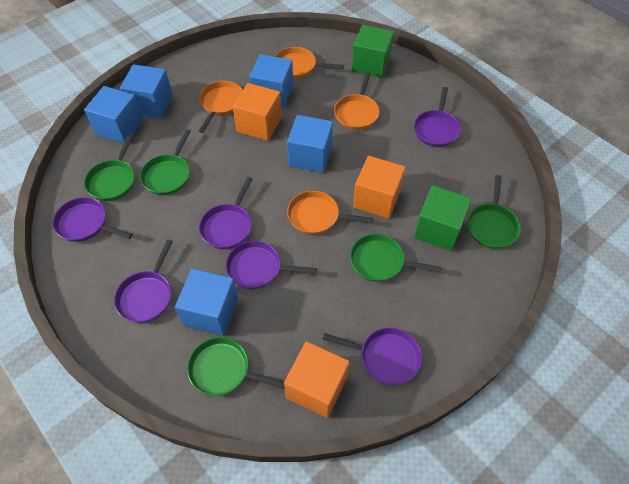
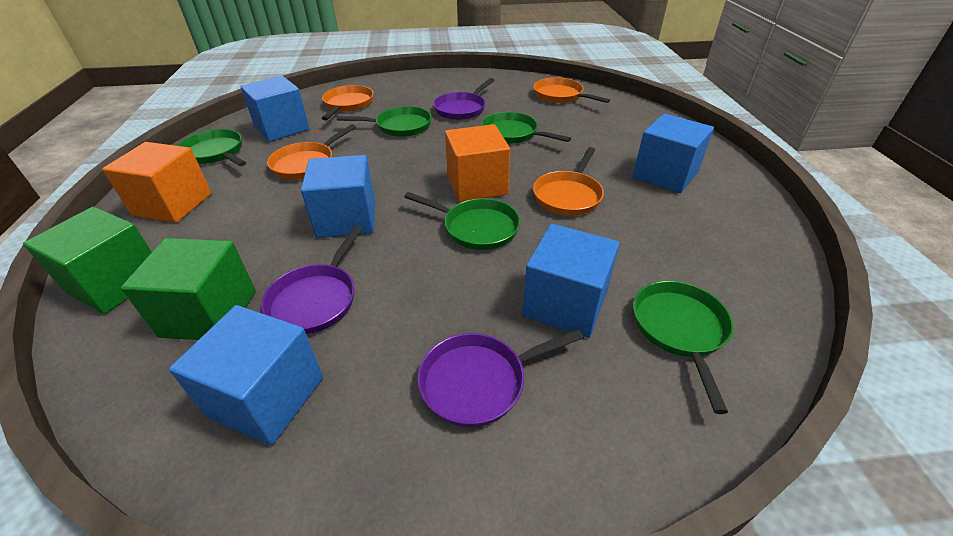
orange cube: [233,83,282,141] [284,341,350,418] [353,156,406,219] = 3 -> [102,142,212,223] [445,124,510,202] = 2
purple pan: [53,197,132,242] [114,239,173,323] [199,177,252,249] [226,241,317,289] [322,328,422,385] [414,87,461,147] = 6 -> [261,226,362,334] [418,329,584,427] [433,78,494,120] = 3

